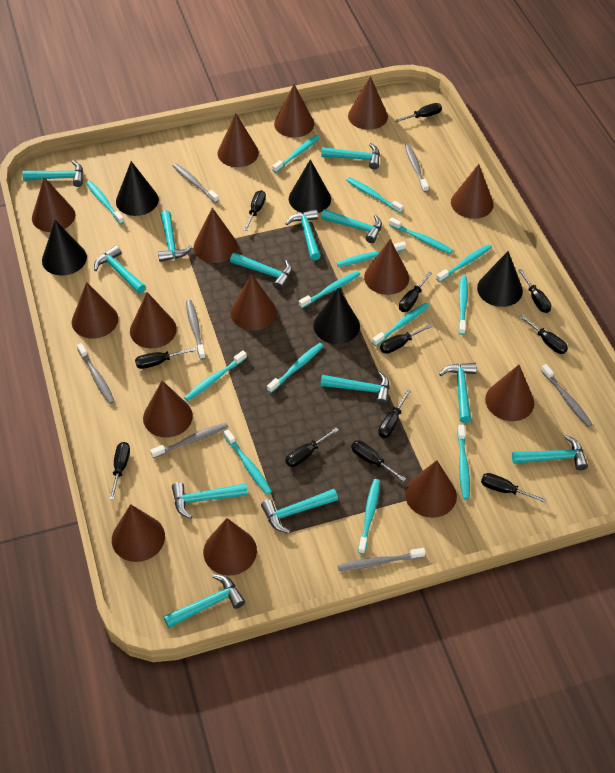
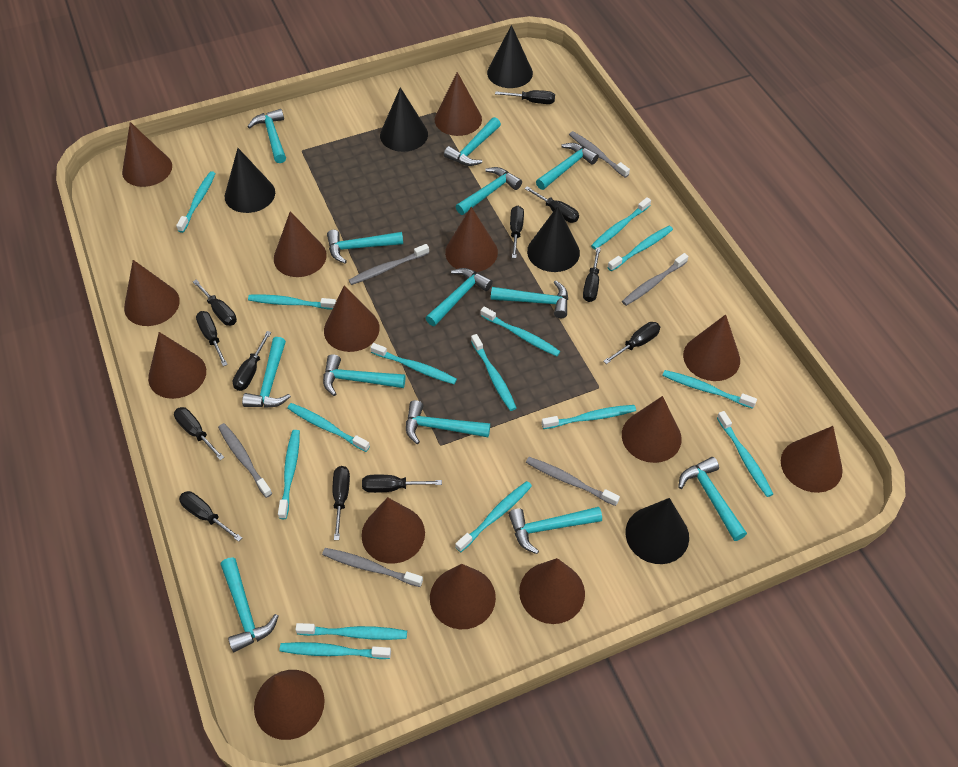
brown cone: [32,177,75,232] [72,282,118,339] [112,504,165,562] [130,292,177,348] [143,381,193,438] [194,208,238,263] [203,518,257,576] [218,114,259,167] [230,274,277,330] [274,84,314,138] [348,76,388,130] [364,239,409,295] [405,460,457,518] [451,164,494,219] [485,365,534,421] = 15 -> [122,122,172,187] [124,260,180,326] [148,332,206,399] [254,670,325,740] [274,211,327,277] [324,285,380,352] [361,497,425,564] [430,564,496,629] [435,72,482,136] [445,207,498,272] [519,558,585,624] [622,396,682,463] [683,314,740,381] [781,426,843,493] = 14
grey toothbrush: [77,343,115,404] [150,423,228,458] [173,163,219,203] [186,300,206,360] [338,548,426,571] [405,144,429,192] [541,364,593,427] = 7 -> [218,423,272,498] [322,548,423,587] [349,244,429,285] [526,457,620,506] [569,131,630,178] [622,253,688,306] = 6
turquoise toothbrush: [86,180,124,224] [184,350,247,401] [224,429,272,495] [267,343,323,393] [272,135,320,173] [299,271,361,308] [337,241,406,267] [346,177,403,213] [358,479,380,554] [372,303,429,346] [389,218,453,254] [436,244,492,282] [457,425,470,500] [459,276,468,335] = 14 -> [176,171,216,233] [248,294,336,310] [278,430,300,519] [280,642,391,659] [287,403,370,452] [295,623,407,640] [370,343,457,384] [455,481,532,552] [471,334,516,411] [481,307,561,356] [542,405,636,429] [591,197,651,250] [607,226,673,271] [662,370,757,409] [717,411,773,497] = 15

